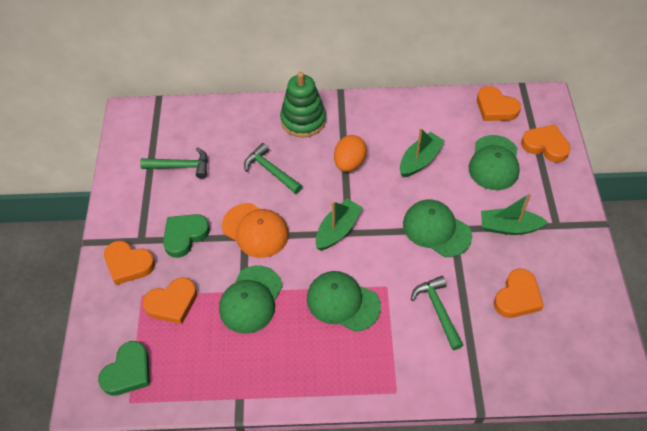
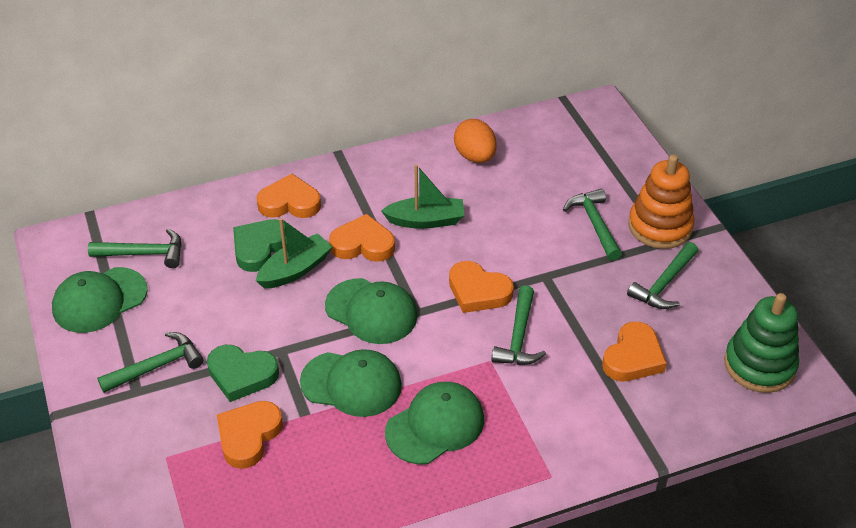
green boat: [316,199,363,250] [400,128,445,177] [481,193,548,235] = 3 -> [256,218,333,289] [381,164,464,229] = 2
green hammer: [140,147,208,179] [244,143,302,194] [411,276,463,350] = 3 -> [88,229,182,268] [97,332,204,393] [491,285,546,365] [563,189,622,261] [627,242,698,309] = 5
orange cap: [222,203,289,258] = 1 -> none = 0
orange stacking toy: none = 0 -> [628,155,694,249] = 1

